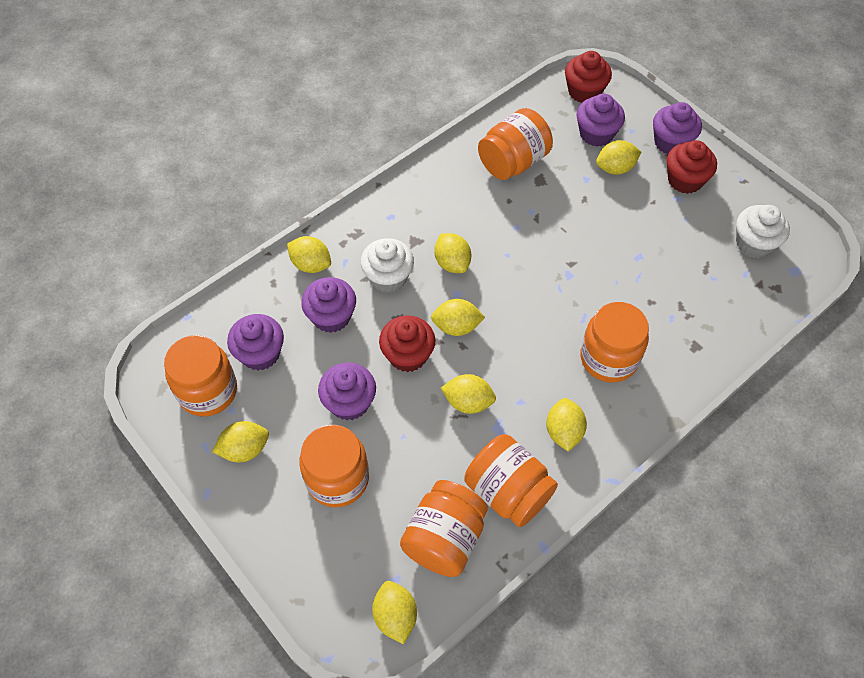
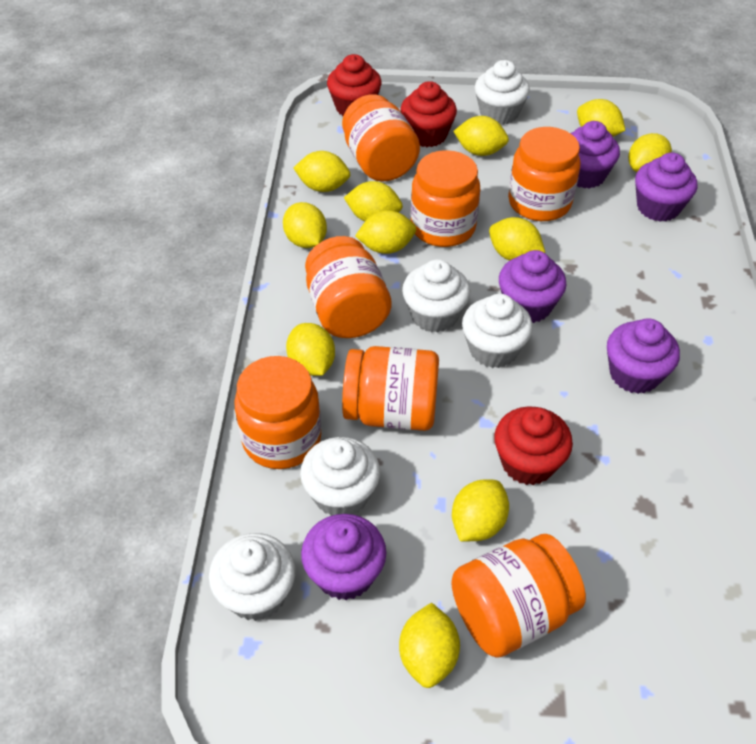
orange jar: [164,335,237,416] [299,425,369,507] [400,480,488,577] [465,434,558,527] [478,108,553,180] [580,302,649,383] = 6 -> [234,356,321,469] [305,236,391,338] [342,94,420,181] [342,346,439,431] [411,150,480,247] [451,534,586,658] [508,127,580,221] = 7
white cupcake: [361,238,414,293] [736,205,790,258] = 2 -> [209,533,296,621] [300,437,380,516] [402,259,471,333] [462,294,533,368] [475,60,530,125] = 5
yellow lemon: [212,421,269,462] [287,236,331,273] [372,581,417,644] [431,299,485,336] [434,233,471,273] [441,374,496,414] [546,398,587,452] [596,140,641,175] = 8 -> [283,202,327,248] [286,323,335,376] [293,151,350,192] [344,181,403,221] [355,210,416,254] [399,603,460,688] [452,479,509,542] [453,116,509,156] [489,217,545,261] [577,99,626,137] [628,133,672,173] = 11

